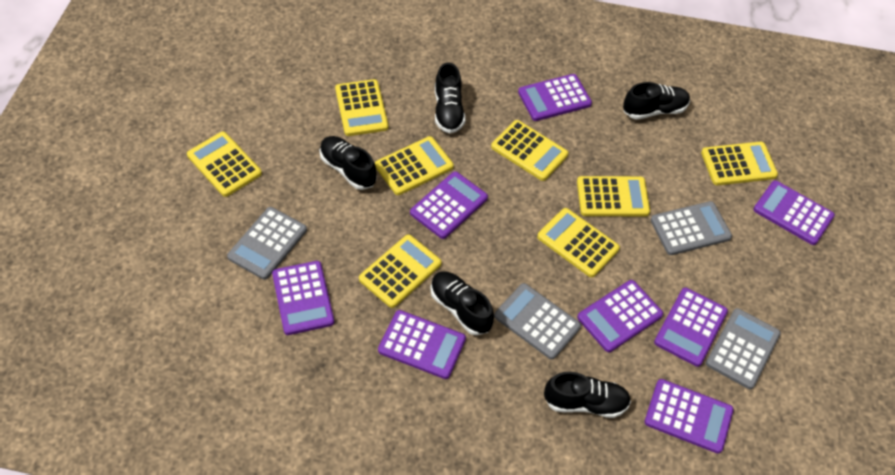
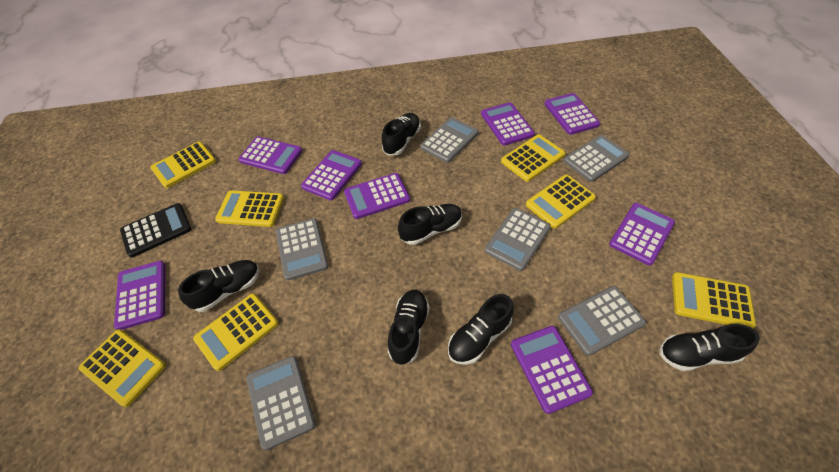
black calculator: none = 0 -> [120,203,191,258] = 1
black shoe: [320,136,377,190] [431,271,494,335] [435,62,465,133] [544,372,631,418] [623,82,690,120] = 5 -> [178,260,260,312] [382,113,421,155] [388,289,430,365] [398,204,462,245] [448,294,514,365] [660,324,760,371] = 6
grey calculator: [227,207,307,280] [494,283,581,359] [651,201,732,255] [706,308,781,389] = 4 -> [246,356,316,450] [276,218,328,281] [420,117,479,163] [485,208,551,271] [558,286,646,356] [563,135,630,182] = 6
yellow calculator: [187,132,262,197] [335,79,389,136] [359,234,442,308] [375,136,454,195] [491,120,568,181] [537,208,620,277] [577,176,650,216] [701,142,778,185] = 8 -> [79,329,166,407] [151,142,216,188] [193,294,279,371] [215,190,284,227] [501,134,565,182] [526,175,596,229] [672,272,756,328] = 7

